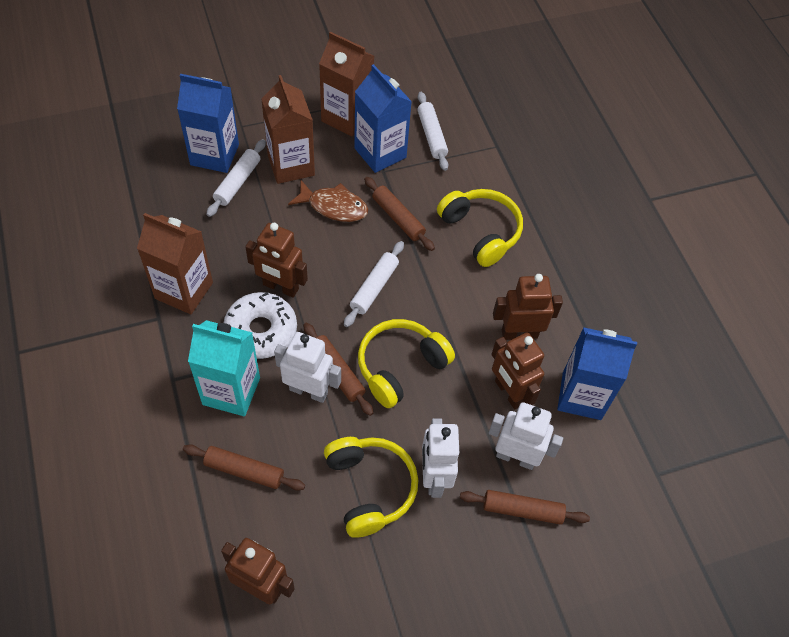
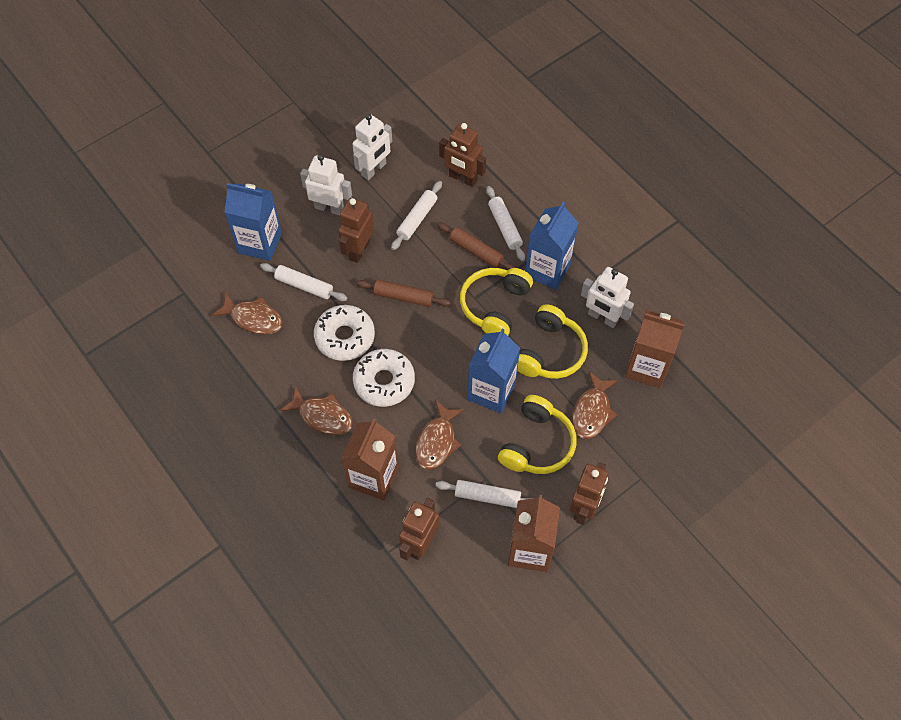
brown fish: [288,180,368,222] = 1 -> [212,293,283,335] [280,386,353,435] [415,400,465,470] [572,372,618,439] = 4
brown rolling pin: [183,444,305,491] [303,323,374,416] [364,177,435,251] [460,490,590,525] = 4 -> [357,280,451,307] [437,223,515,270] = 2
turquoise carton: [188,320,260,416] = 1 -> none = 0
white donut: [224,292,297,359] = 1 -> [314,305,375,361] [353,349,415,407] = 2
white rolling pin: [207,139,266,217] [344,241,404,327] [417,92,449,171] = 3 -> [260,263,347,301] [391,181,442,250] [436,480,532,508] [486,186,525,261] = 4

